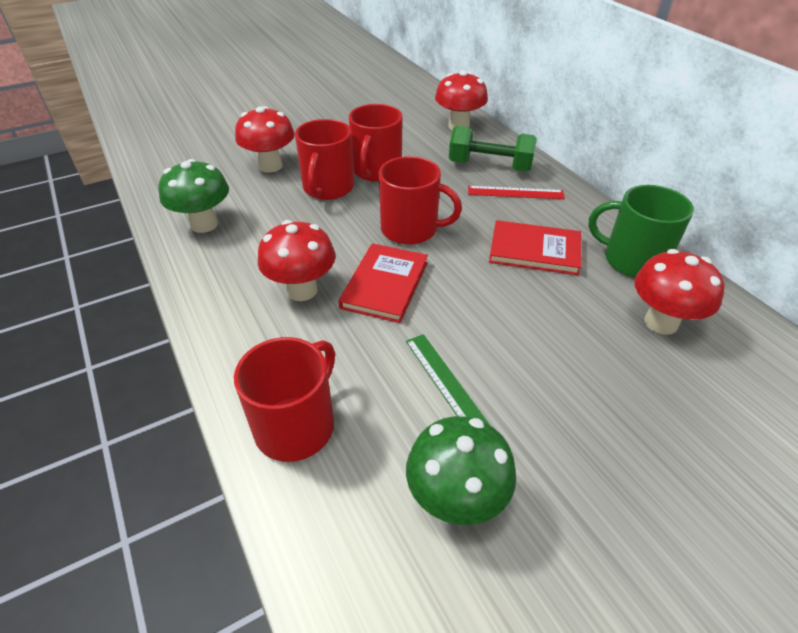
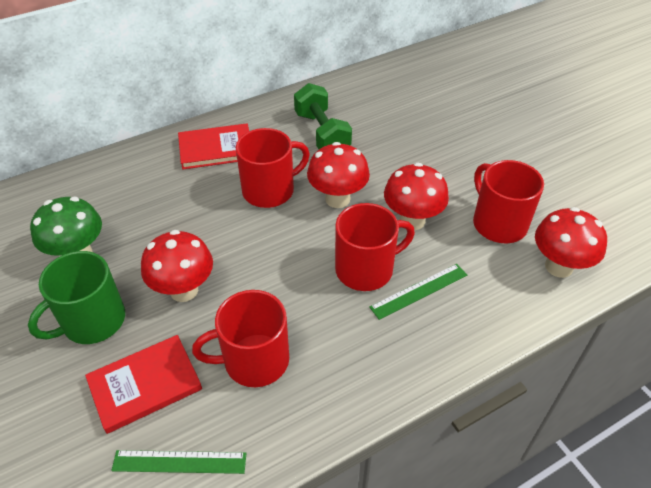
green mushroom: [159,159,229,233] [406,416,516,525] = 2 -> [30,197,102,256] = 1
green ruler: [406,334,490,425] = 1 -> [111,450,247,474] [369,264,467,320] = 2
red ruler: [468,186,565,199] = 1 -> none = 0

